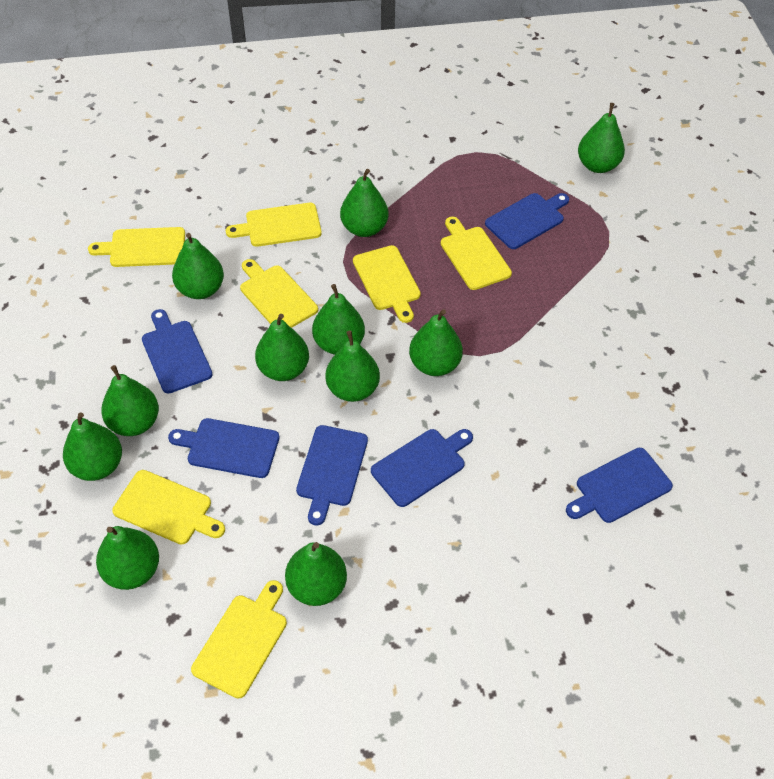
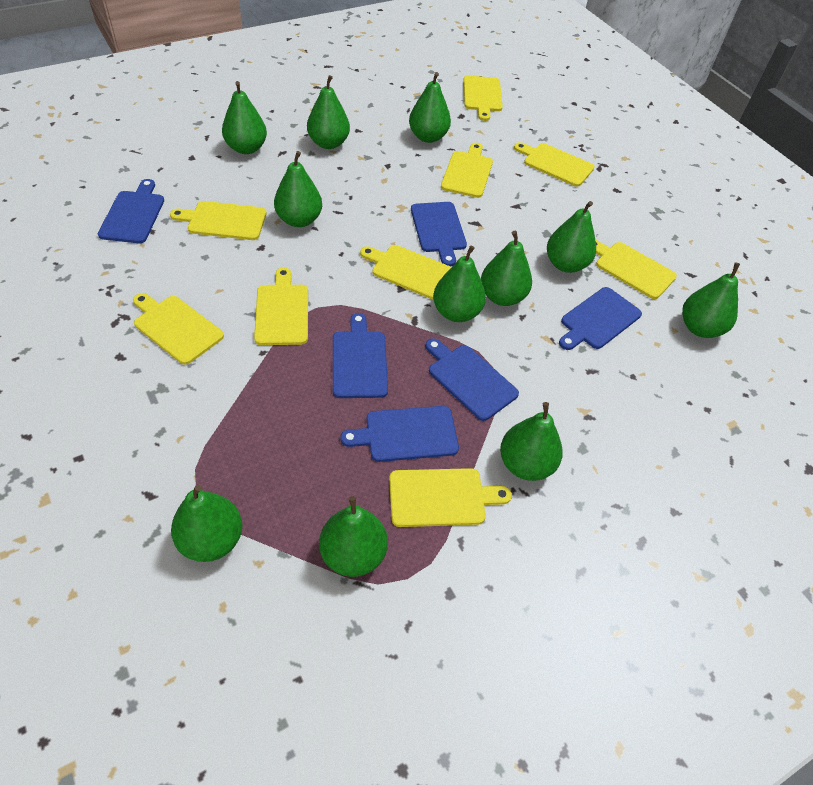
yellow cutting board: [88,227,185,267] [112,470,225,545] [191,580,287,699] [226,203,322,247] [240,259,318,328] [353,245,421,323] [441,217,512,290] = 7 -> [133,293,224,365] [170,201,267,240] [254,268,308,345] [360,245,451,299] [389,468,512,527] [441,143,493,198] [463,76,503,121] [514,142,594,187] [595,240,677,299] = 9

